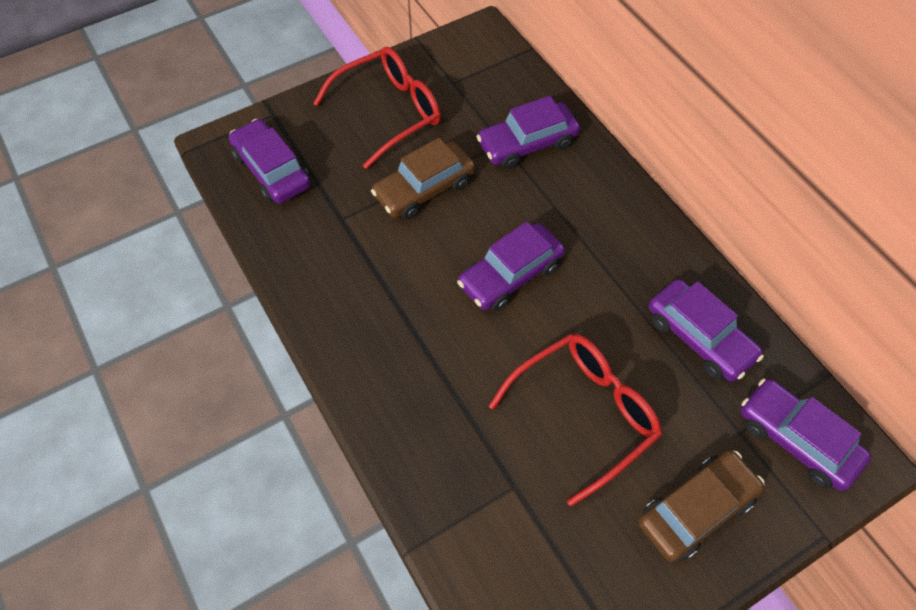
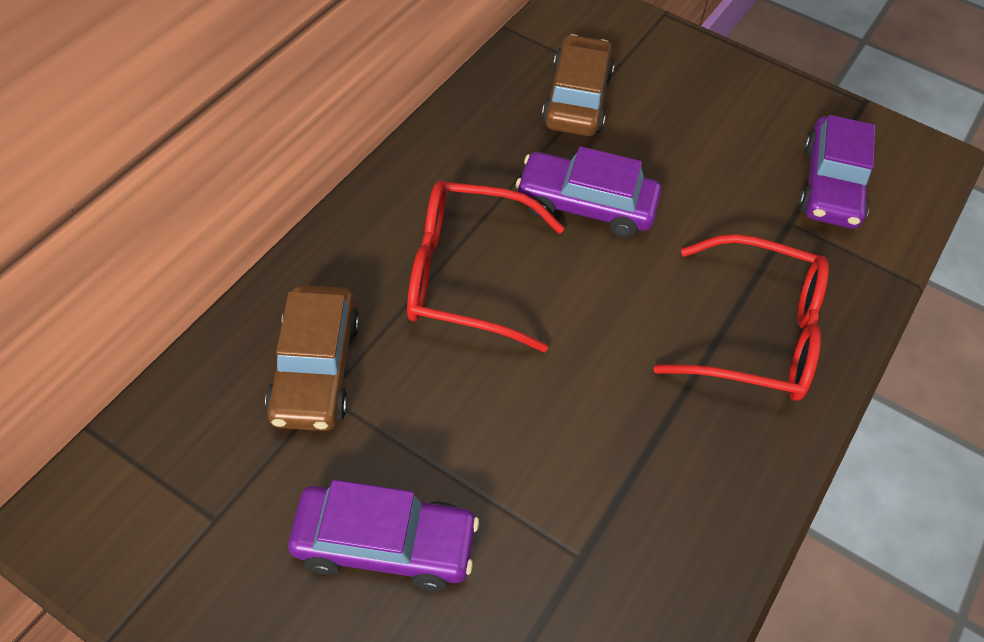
purple car: [229,119,311,204] [457,222,565,311] [476,96,580,169] [649,279,764,382] [741,379,871,491] = 5 -> [288,480,479,591] [516,146,662,238] [798,115,875,229] = 3

